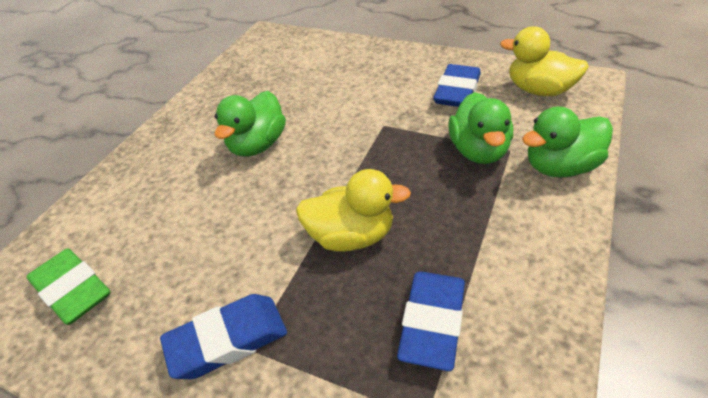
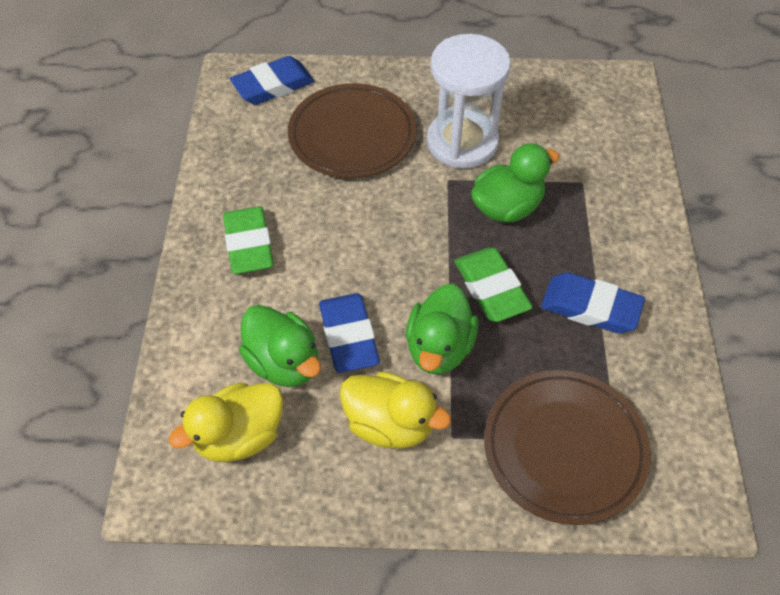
brown plate: none = 0 -> [288,83,416,178] [484,370,651,525] = 2
green eraser: [27,248,110,325] = 1 -> [223,206,274,274] [454,248,533,322] = 2
white hourglass: none = 0 -> [427,34,511,168] = 1

